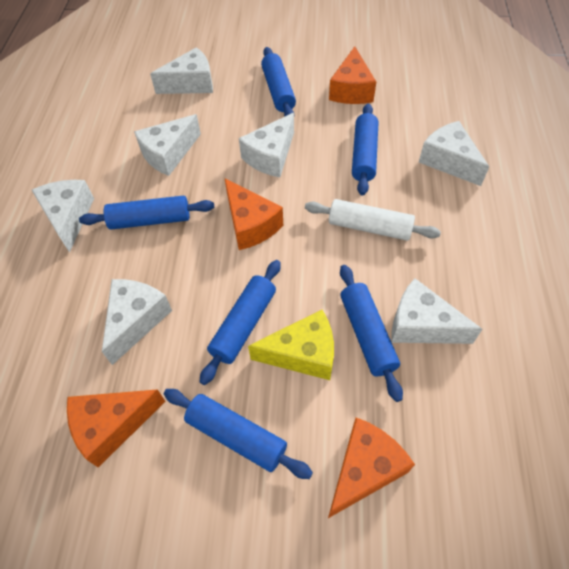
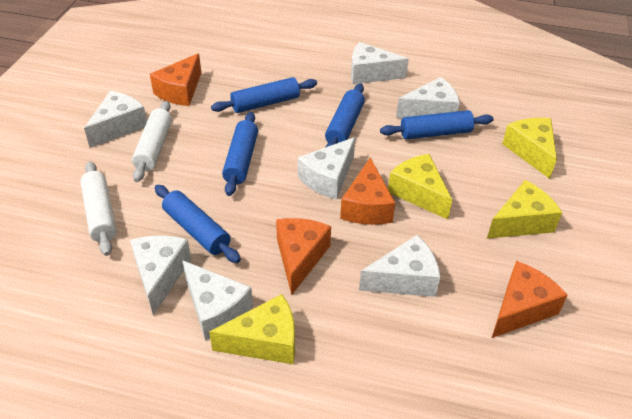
blue rolling pin: [79,195,214,230] [164,389,313,479] [199,260,281,385] [261,47,296,116] [340,265,403,402] [352,104,378,196] = 6 -> [155,185,241,263] [211,77,317,113] [222,112,258,196] [325,83,365,147] [380,110,494,140] = 5
white rolling pin: [305,199,441,241] = 1 -> [80,161,117,256] [132,101,172,182] = 2
yellow cheese: [248,310,334,380] = 1 -> [209,294,295,365] [388,154,452,219] [487,180,562,239] [502,118,557,179] = 4

